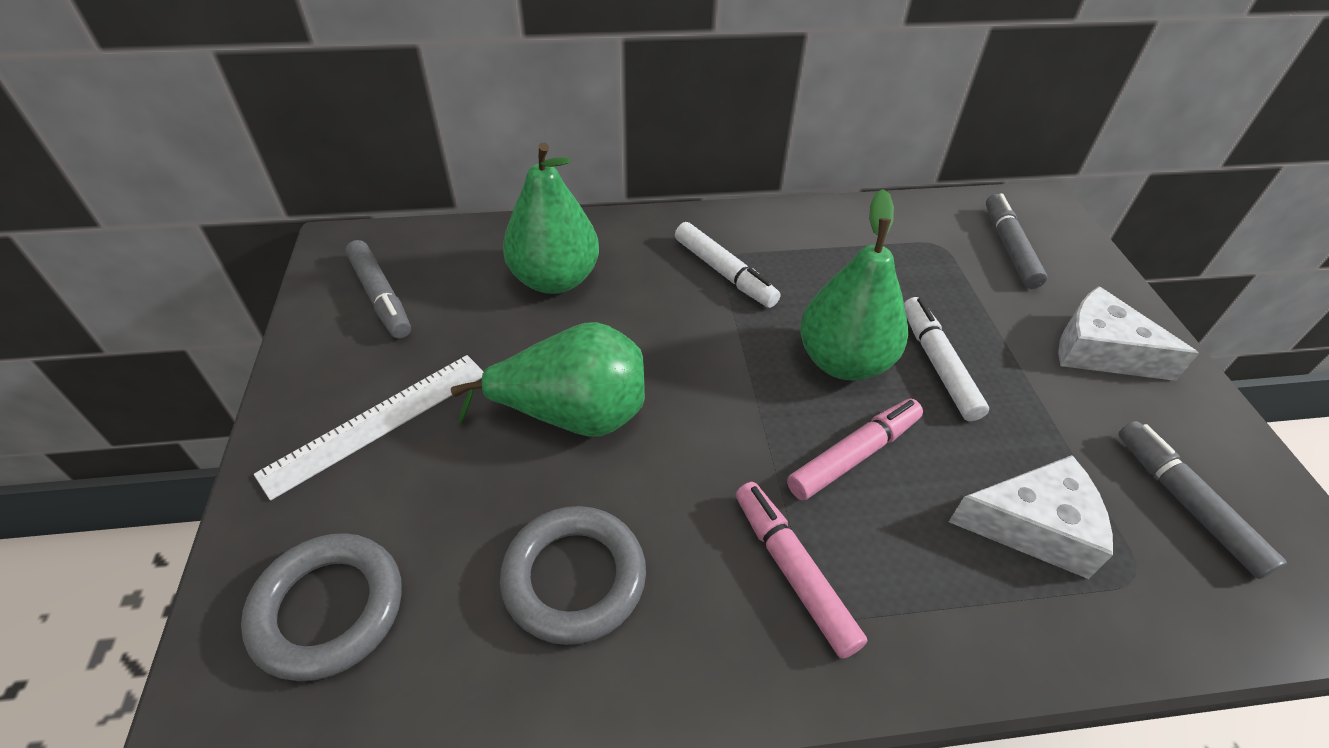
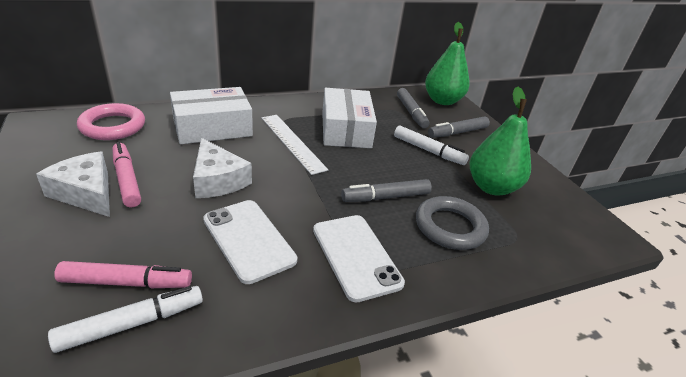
green pear: [451,322,645,437] [503,143,599,294] [800,189,908,380] = 3 -> [425,22,470,105] [470,87,531,196] = 2
grey ring: [241,533,402,681] [500,506,646,645] = 2 -> [416,196,489,250] = 1
pink ring: none = 0 -> [77,103,145,140] = 1
white box: none = 0 -> [170,87,253,144] [322,88,377,148] = 2
white phone: none = 0 -> [203,200,297,284] [313,215,405,302] = 2

